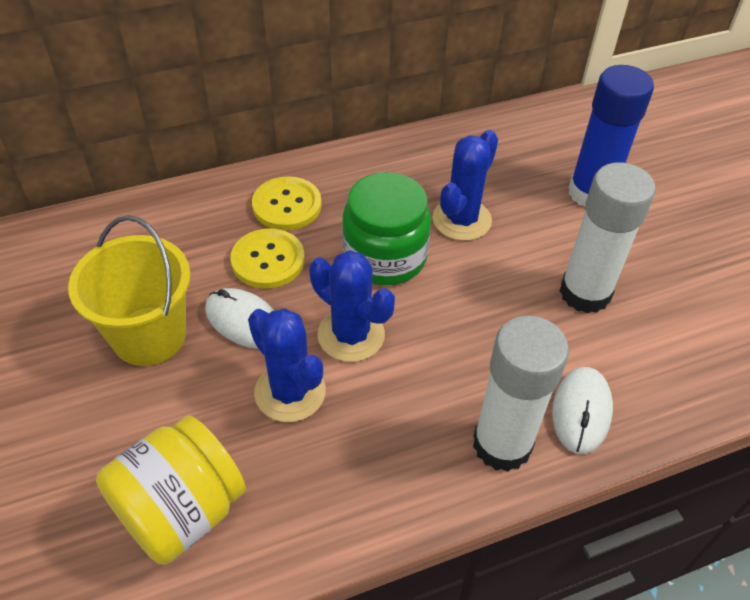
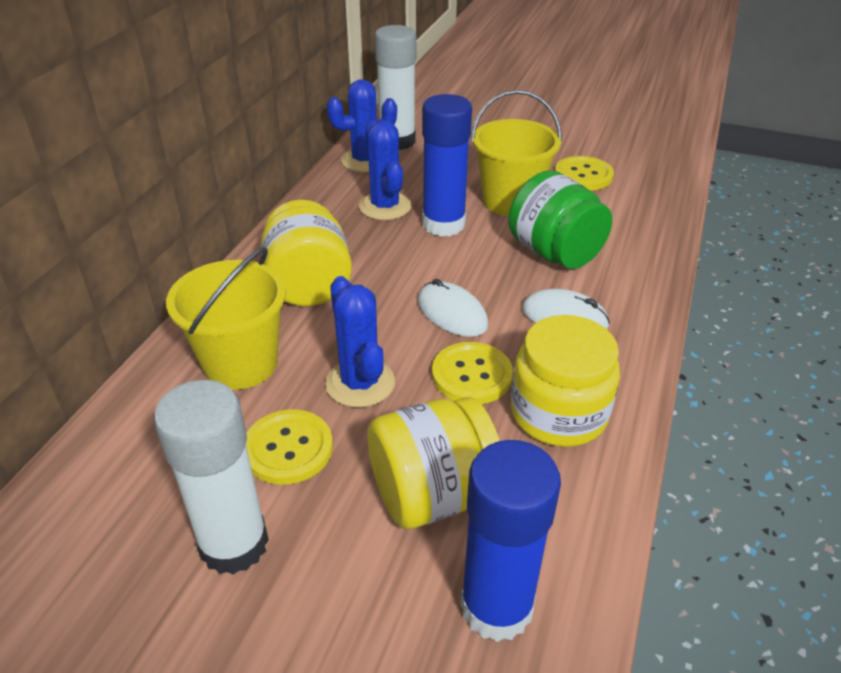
blue glue stick: [568,65,654,206] = 1 -> [422,94,472,237] [460,440,561,642] = 2
yellow bucket: [68,215,190,366] = 1 -> [166,247,286,390] [471,90,562,216] = 2
yellow button: [230,228,305,289] [252,176,322,231] = 2 -> [246,409,333,485] [432,342,513,404] [555,156,614,190] = 3
yellow jar: [96,415,246,565] = 1 -> [261,200,352,306] [367,397,500,529] [511,315,620,447] = 3

